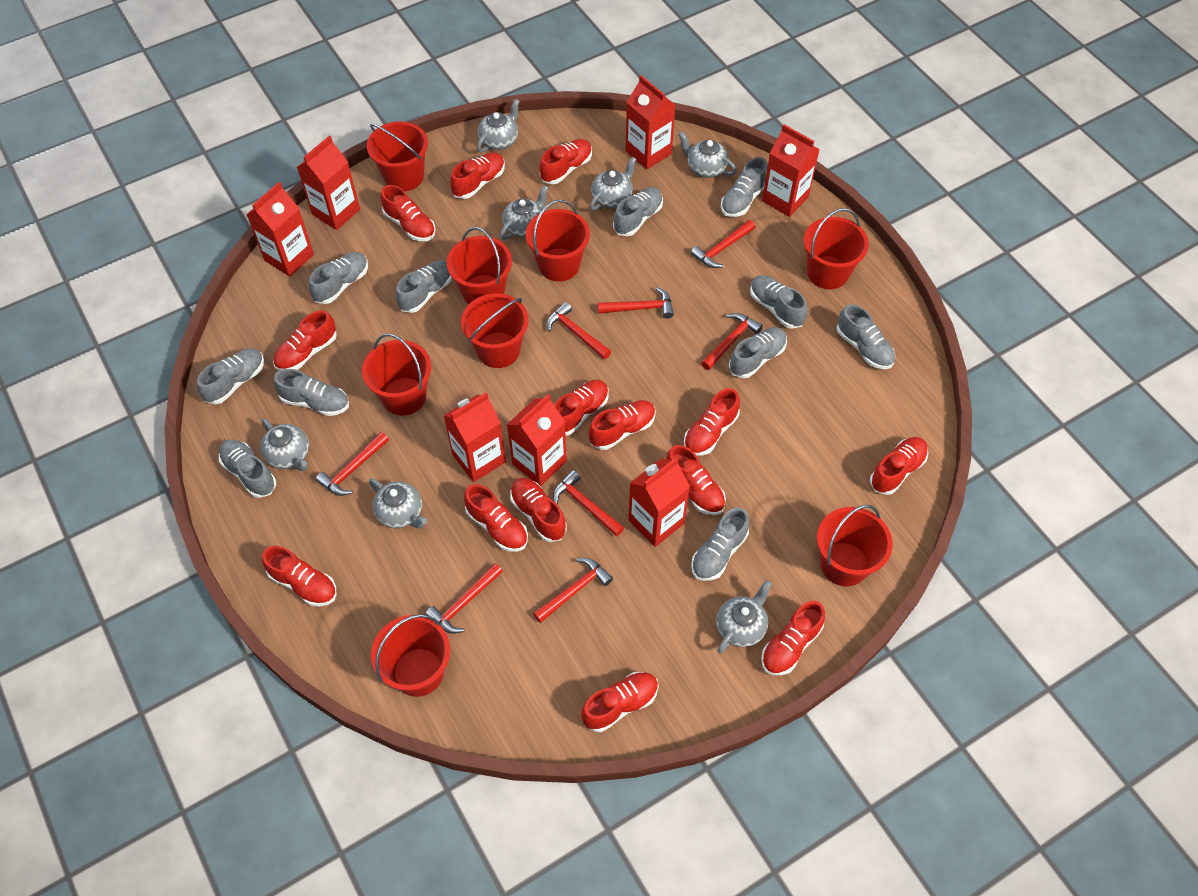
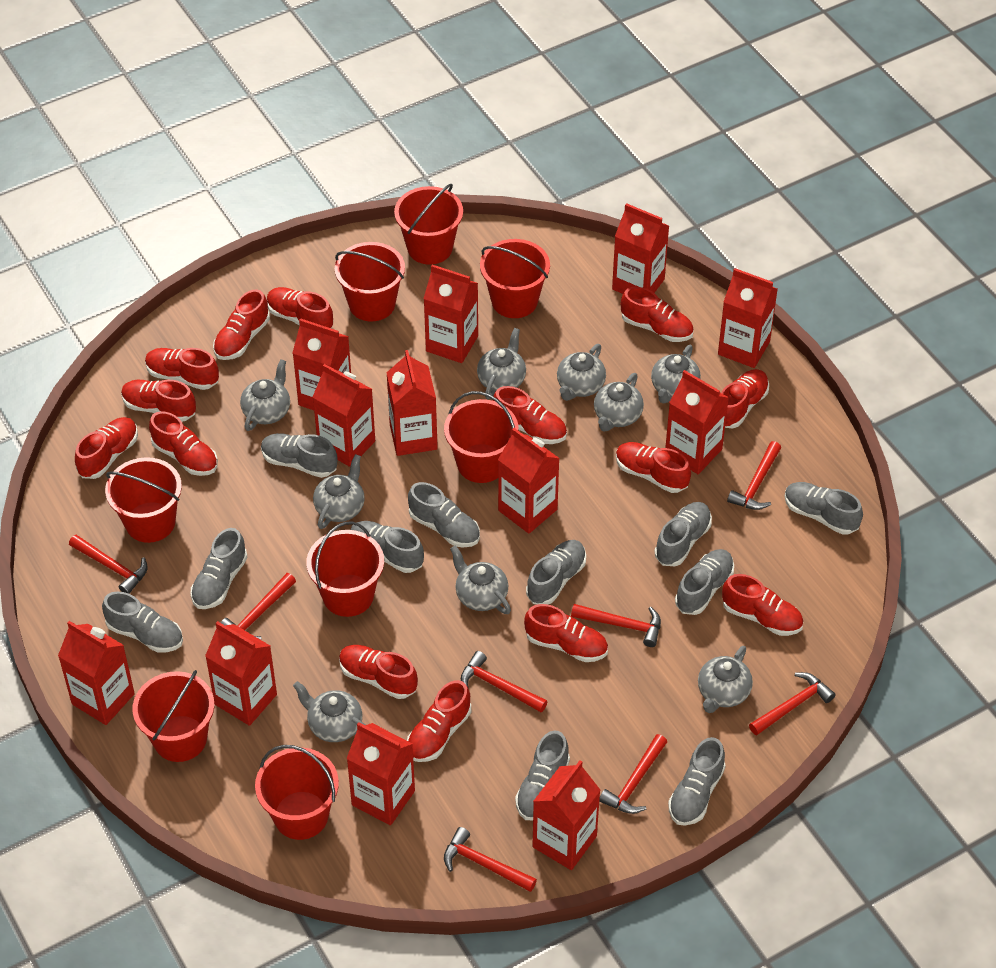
grey teapot: [260,418,309,471] [369,478,427,528] [477,99,520,152] [500,185,549,240] [590,157,637,211] [678,131,737,178] [716,580,772,653] = 7 -> [240,359,290,431] [293,681,365,742] [313,454,365,529] [450,545,511,614] [477,328,526,399] [557,344,606,401] [594,373,644,432] [651,345,701,404] [698,646,753,713] = 9
red carton: [246,182,314,277] [297,135,360,230] [443,392,506,482] [507,394,567,486] [626,75,676,169] [628,457,690,547] [762,124,820,217] = 7 -> [58,621,135,725] [205,621,277,726] [293,318,351,410] [313,364,375,467] [346,722,415,825] [386,350,438,456] [423,265,478,363] [498,428,560,534] [533,760,600,870] [612,203,669,294] [665,370,729,474] [718,268,778,368] = 12

